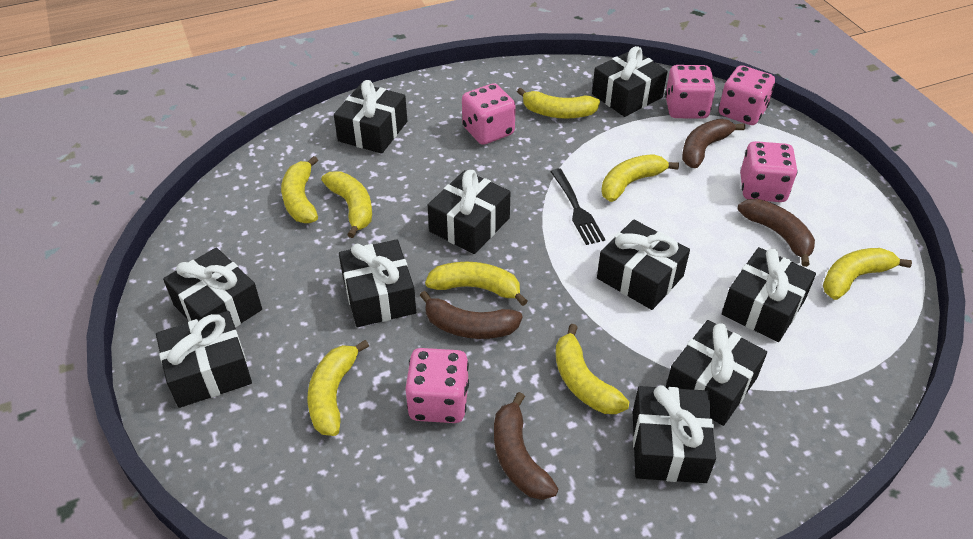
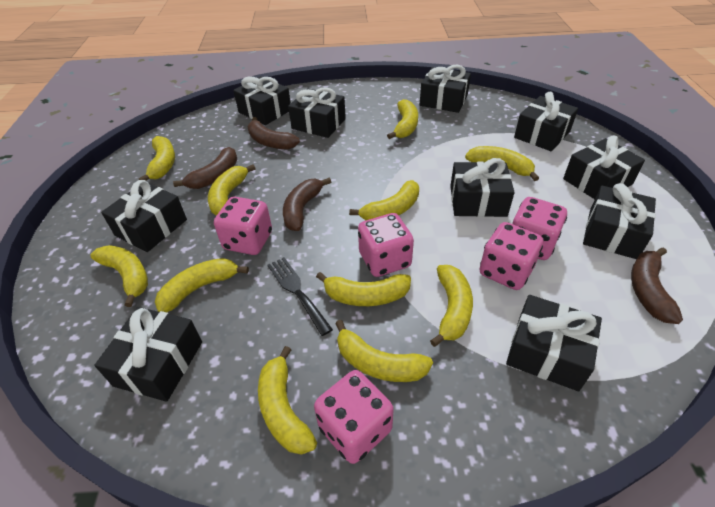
yellow banana: [281,156,318,223] [308,340,369,436] [321,171,372,238] [425,262,528,306] [517,88,600,119] [555,324,629,414] [601,154,679,202] [823,248,912,300] = 8 -> [90,245,148,307] [139,136,175,181] [155,258,249,312] [208,165,256,215] [258,346,317,455] [316,272,411,306] [335,320,433,382] [349,180,419,220] [387,99,418,139] [430,265,473,347] [465,146,539,181] = 11

